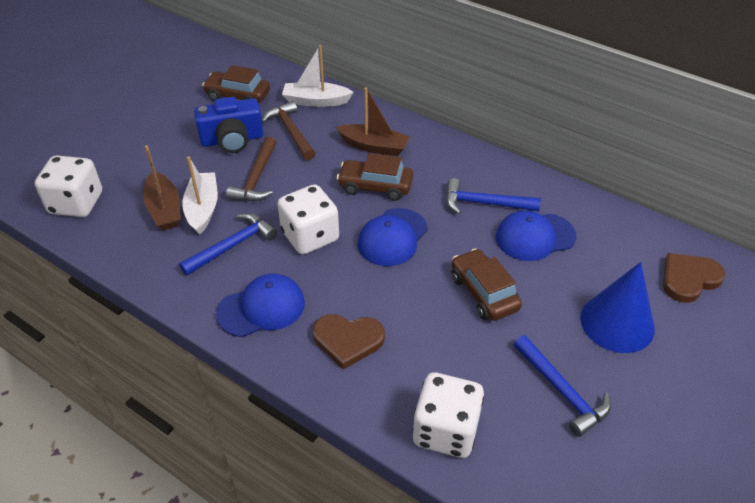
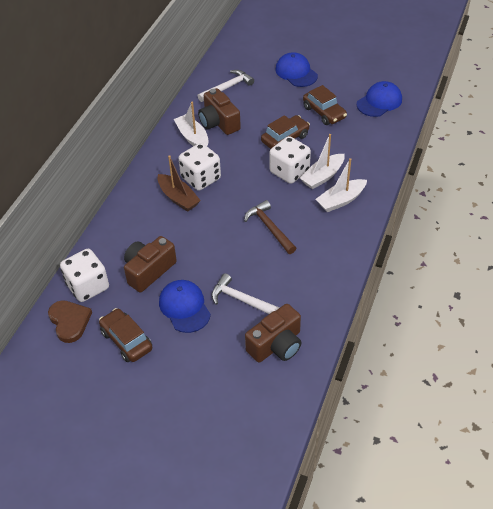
blue camera: [194,97,263,153] = 1 -> none = 0
blue cone: [580,262,655,353] = 1 -> none = 0
blue hammer: [179,213,277,276] [446,178,541,214] [514,335,611,437] = 3 -> none = 0
brown boat: [143,145,181,230] [336,87,410,156] = 2 -> [157,155,201,212] = 1
brown camera: none = 0 -> [124,236,177,292] [198,88,241,135] [245,304,301,362] = 3
brown hammer: [226,137,277,201] [262,101,315,160] = 2 -> [244,200,296,254] = 1
brown heart: [313,314,385,370] [663,253,726,303] = 2 -> [48,300,92,343] = 1
white boat: [182,156,218,235] [282,45,354,107] = 2 -> [174,102,209,146] [300,134,345,189] [316,158,367,212] = 3
white hammer: none = 0 -> [198,70,254,102] [211,273,280,314] = 2

